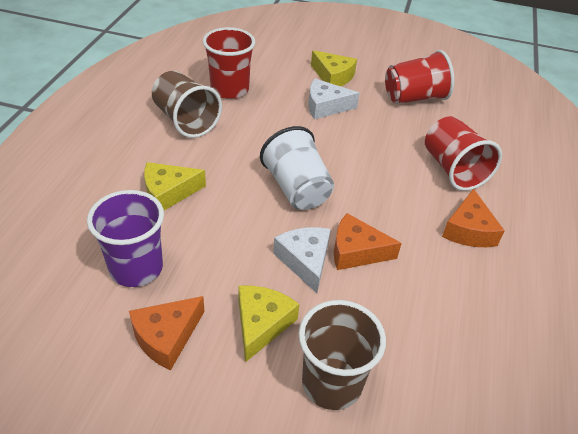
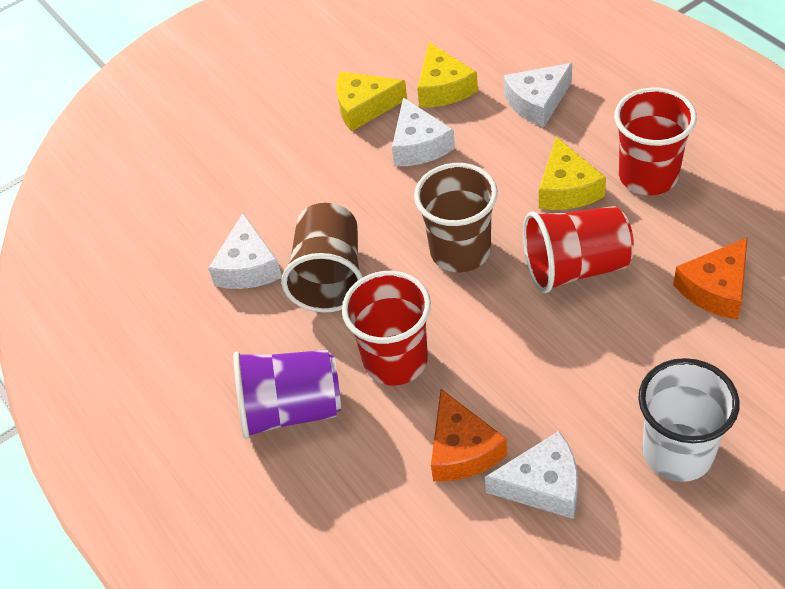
orange cheese: [129,296,205,370] [334,213,402,270] [442,189,505,247] = 3 -> [431,389,507,481] [673,237,748,320] = 2
white cheese: [273,227,331,293] [308,78,360,119] = 2 -> [208,213,282,289] [392,97,455,166] [485,431,578,519] [504,63,572,127] = 4

